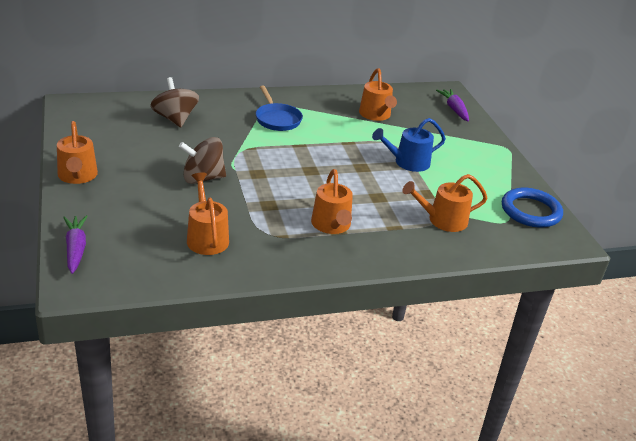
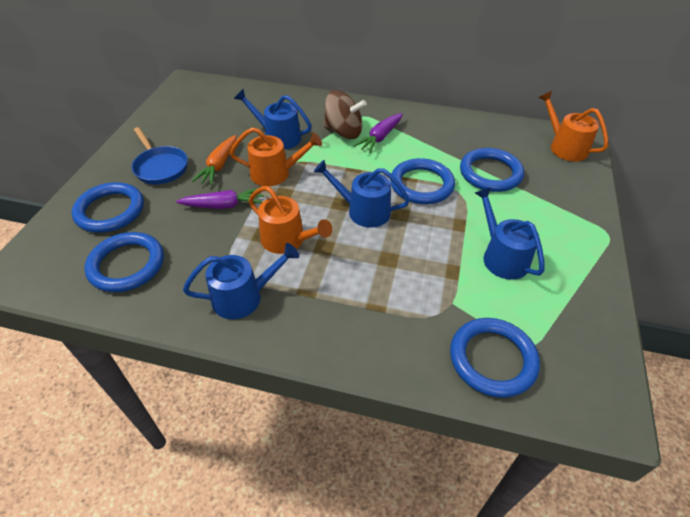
blue ring: [502,188,563,228] = 1 -> [72,182,144,233] [84,232,164,292] [390,158,455,204] [450,318,540,398] [460,148,524,192] = 5
blue watering can: [372,118,446,172] = 1 -> [183,243,299,319] [234,89,312,149] [313,160,410,228] [475,187,545,280] = 4
brown spinning top: [150,77,199,128] [179,137,226,184] = 2 -> [324,90,367,139] = 1
orange carrot: none = 0 -> [192,135,236,185] = 1
orange watering can: [57,121,98,184] [187,172,229,255] [311,169,353,234] [359,68,397,121] [402,174,487,232] = 5 -> [230,127,322,186] [249,186,332,254] [538,91,608,161] = 3

